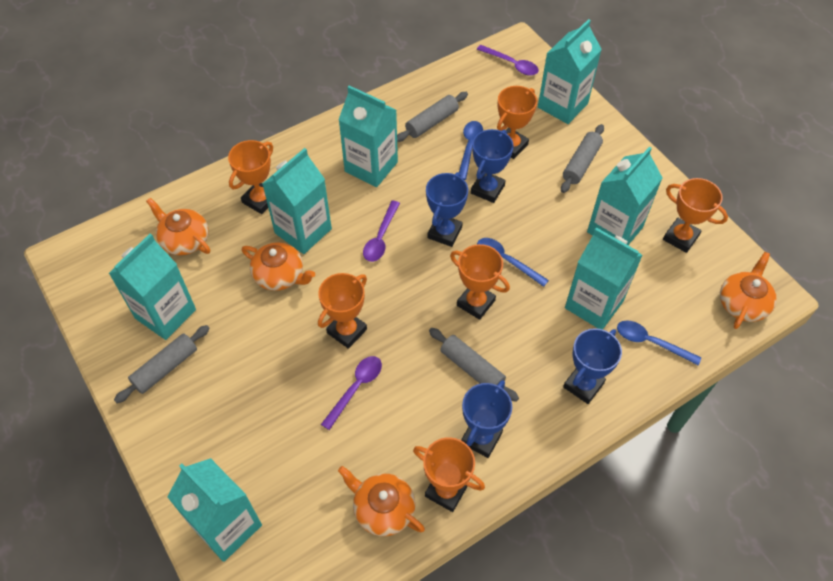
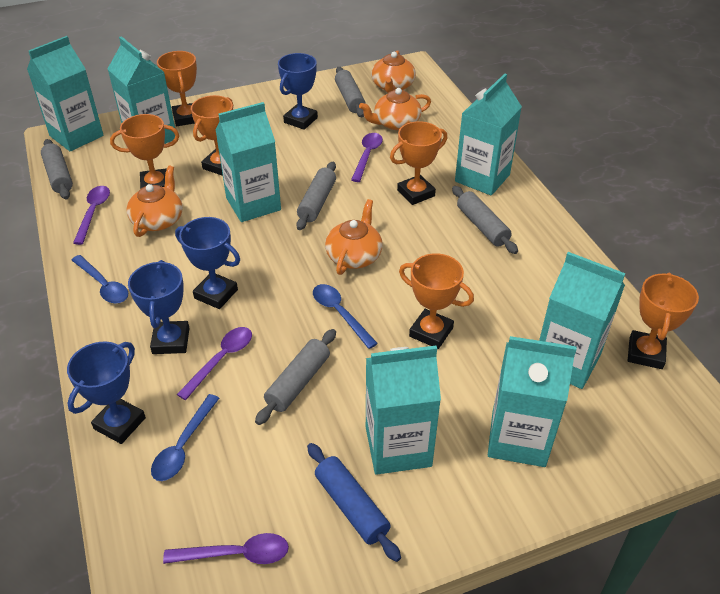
blue rolling pin: none = 0 -> [307,443,401,562] = 1
grey rolling pin: [114,325,210,403] [397,92,468,142] [429,328,519,402] [561,124,604,193] = 4 -> [41,139,73,199] [255,329,336,425] [296,162,336,230] [335,67,366,117] [452,186,518,254] = 5
purple spoon: [321,356,382,430] [363,201,400,262] [477,45,539,76] = 3 -> [73,186,110,245] [163,533,289,564] [177,327,252,400] [351,133,383,182] = 4

